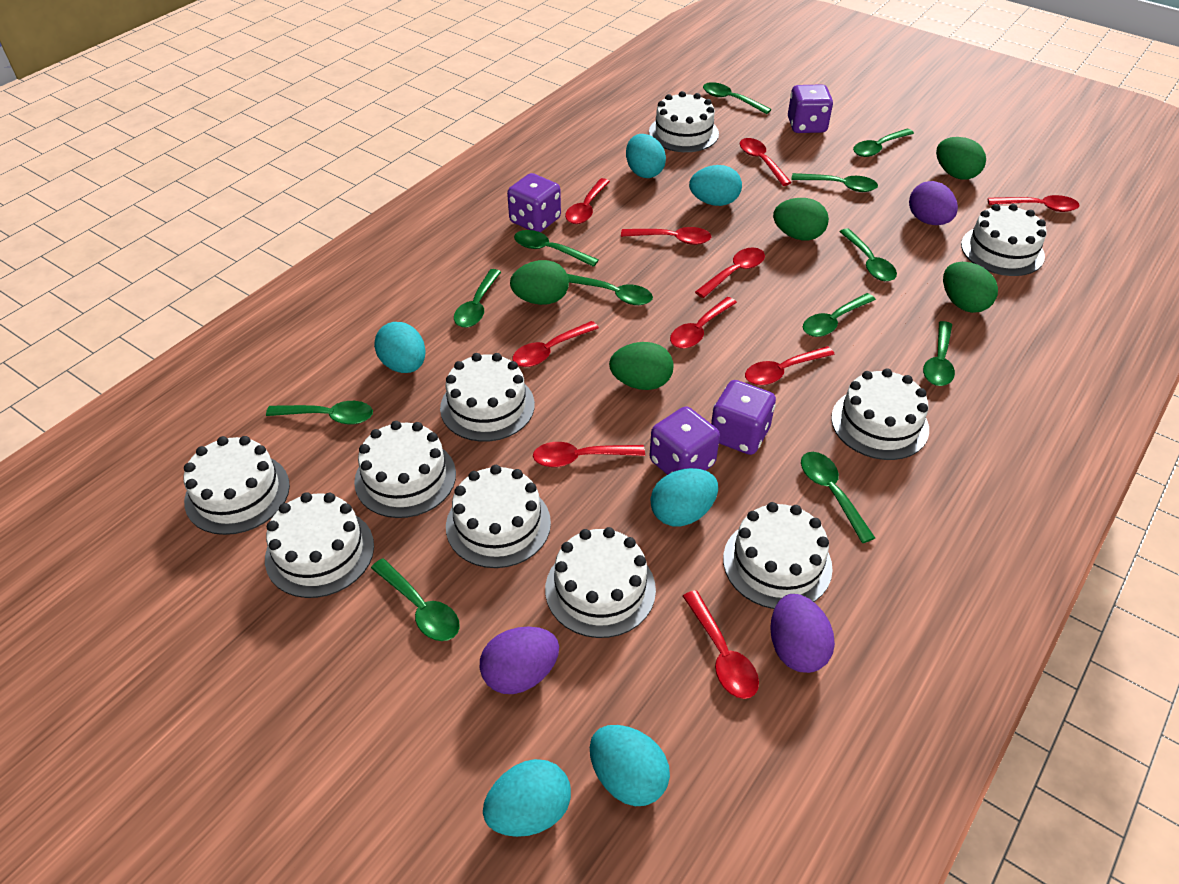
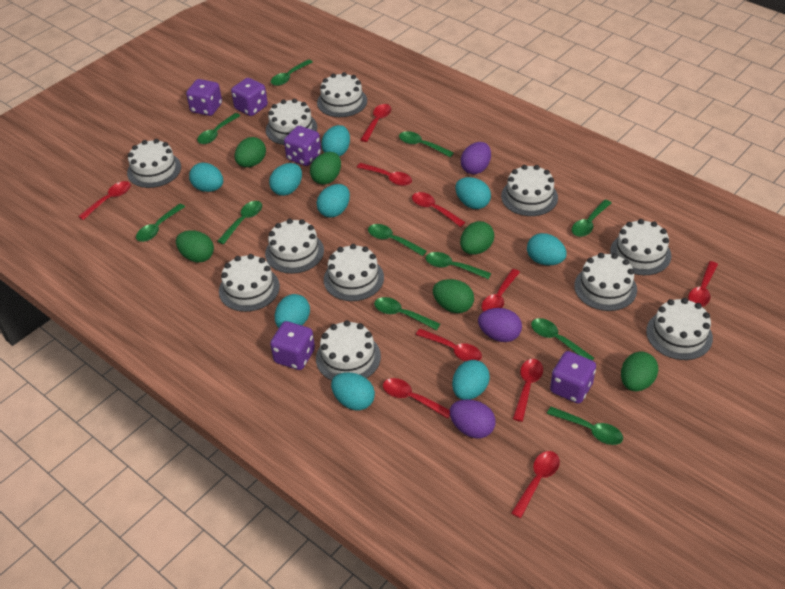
green egg: [510,260,569,305] [609,342,673,390] [773,198,829,240] [936,137,986,179] [943,262,998,313] = 5 -> [176,230,214,263] [234,137,266,167] [310,152,341,185] [433,279,474,313] [460,221,494,255] [621,351,658,391] = 6
green spoon: [266,401,373,425] [371,558,460,641] [454,269,501,327] [514,230,599,267] [567,274,653,305] [703,82,772,114] [791,173,878,192] [801,452,875,543] [803,293,876,337] [839,228,897,281] [853,129,914,157] [923,321,955,386] = 12 -> [136,203,185,242] [197,113,241,144] [217,201,262,244] [271,59,313,86] [368,224,427,256] [374,297,440,330] [399,131,454,157] [425,252,491,279] [531,318,594,361] [547,407,623,445] [572,200,611,237] = 11
purple dice: [507,173,561,232] [649,406,720,475] [711,380,776,455] [788,84,833,133] = 4 -> [186,79,222,116] [231,78,268,116] [270,321,315,370] [284,126,321,166] [550,351,596,404] = 5
turquoise egg: [374,322,426,373] [483,759,571,837] [590,725,670,806] [626,134,666,178] [650,468,718,527] [689,165,742,206] = 6 -> [189,163,223,192] [269,163,302,196] [275,294,310,328] [317,184,350,218] [321,125,350,156] [331,372,375,410] [452,360,490,400] [455,177,491,209] [527,233,567,265] = 9
white cake: [184,436,290,535] [265,492,374,598] [354,421,456,518] [440,353,535,442] [446,465,551,568] [545,527,656,638] [649,91,719,152] [723,502,833,609] [831,369,929,460] [961,204,1047,276] = 10 -> [127,139,181,188] [219,254,280,312] [265,219,324,274] [266,99,317,145] [316,320,381,381] [317,72,367,117] [324,244,384,301] [501,165,558,216] [574,253,637,311] [610,219,671,275] [646,298,713,360] = 11

